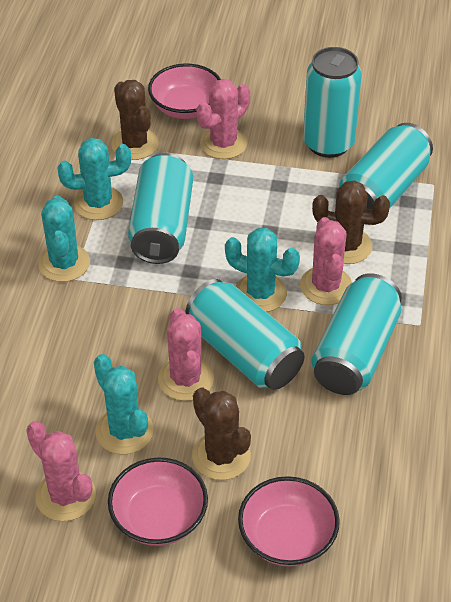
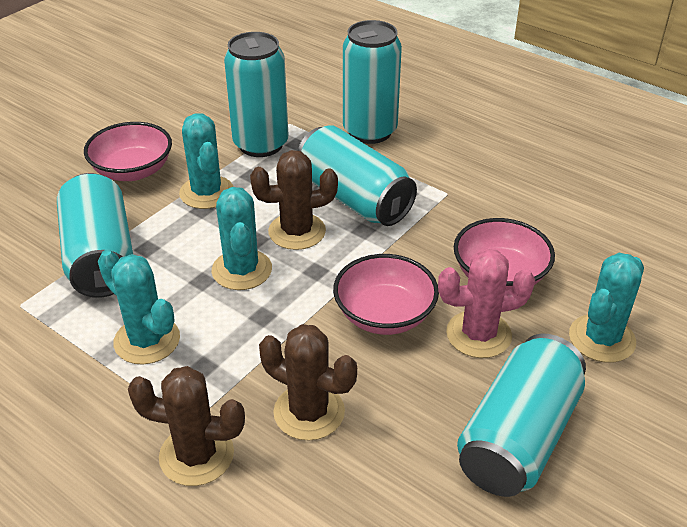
pink cactus: [26,421,96,521] [158,308,214,401] [196,79,250,159] [300,217,352,305] = 4 -> [438,249,535,358] = 1

